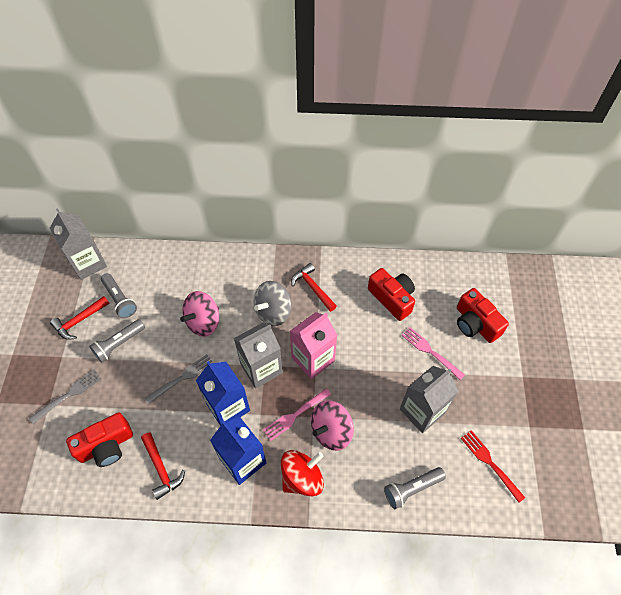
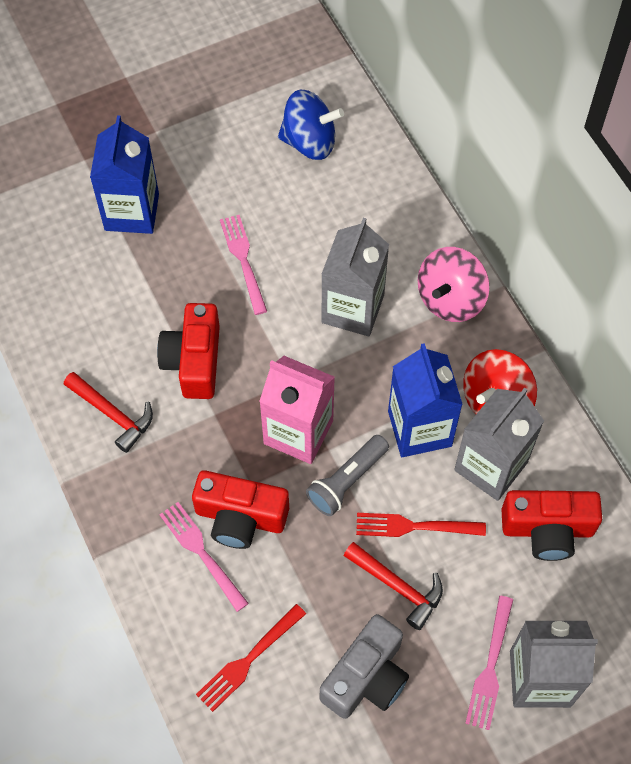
blue spinning top: none = 0 -> [278,90,344,160] = 1
grey camera: none = 0 -> [320,614,409,719] = 1
grey flashlight: [89,319,145,363] [101,273,137,318] [384,467,446,509] = 3 -> [306,435,389,516] = 1
grey fork: [29,369,102,424] [144,355,212,404] = 2 -> none = 0
grey spinning top: [254,281,292,326] = 1 -> none = 0
pink fork: [263,388,331,441] [401,327,465,380] = 2 -> [159,502,249,612] [220,215,267,315] [465,596,513,730] = 3
pink spinning top: [180,291,219,337] [311,400,354,451] = 2 -> [418,247,489,322] = 1
red fork: [461,430,525,503] = 1 -> [196,604,306,712] [356,513,486,537] = 2
red hammer: [50,296,110,340] [141,432,185,500] [291,263,337,312] = 3 -> [64,372,153,453] [344,542,443,630] = 2

